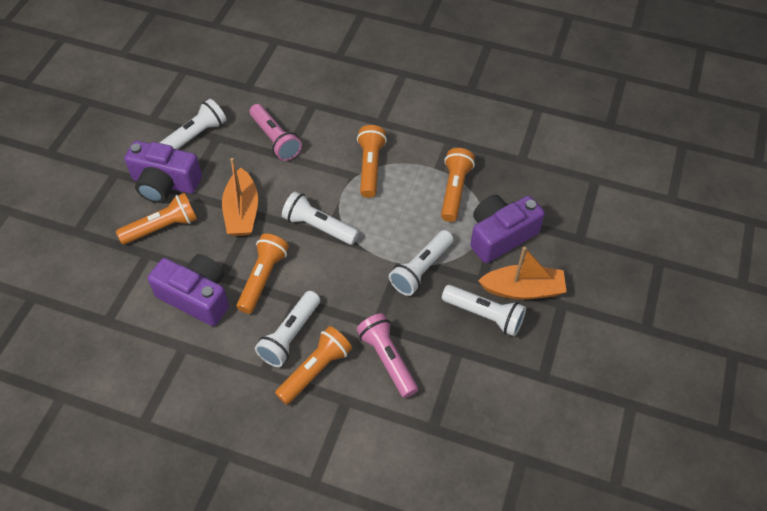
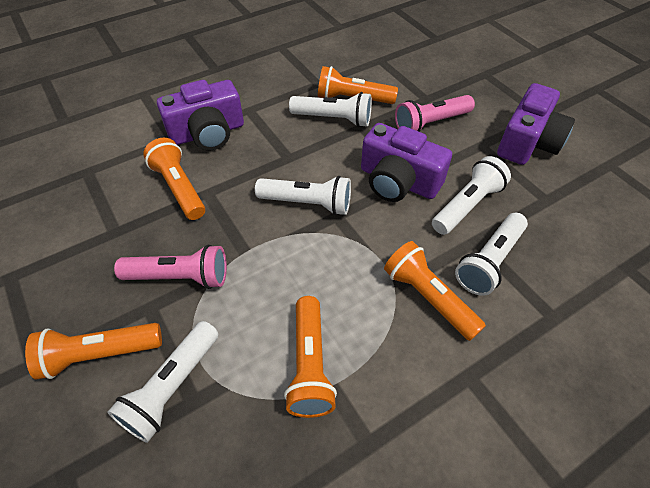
orange boat: [222,158,258,236] [478,247,567,300] = 2 -> none = 0

